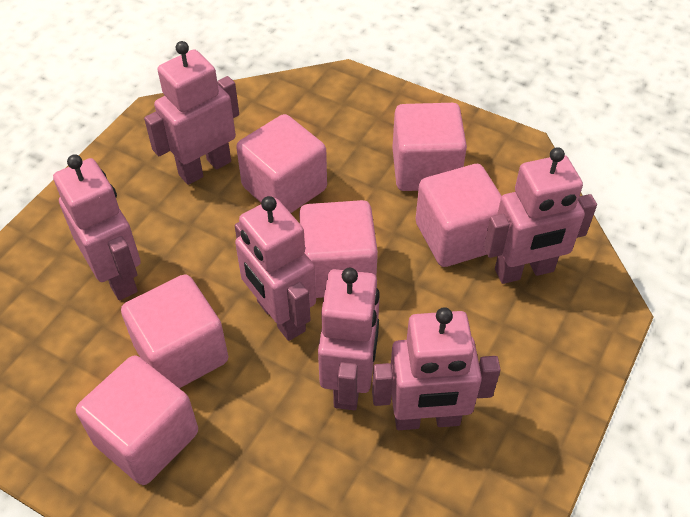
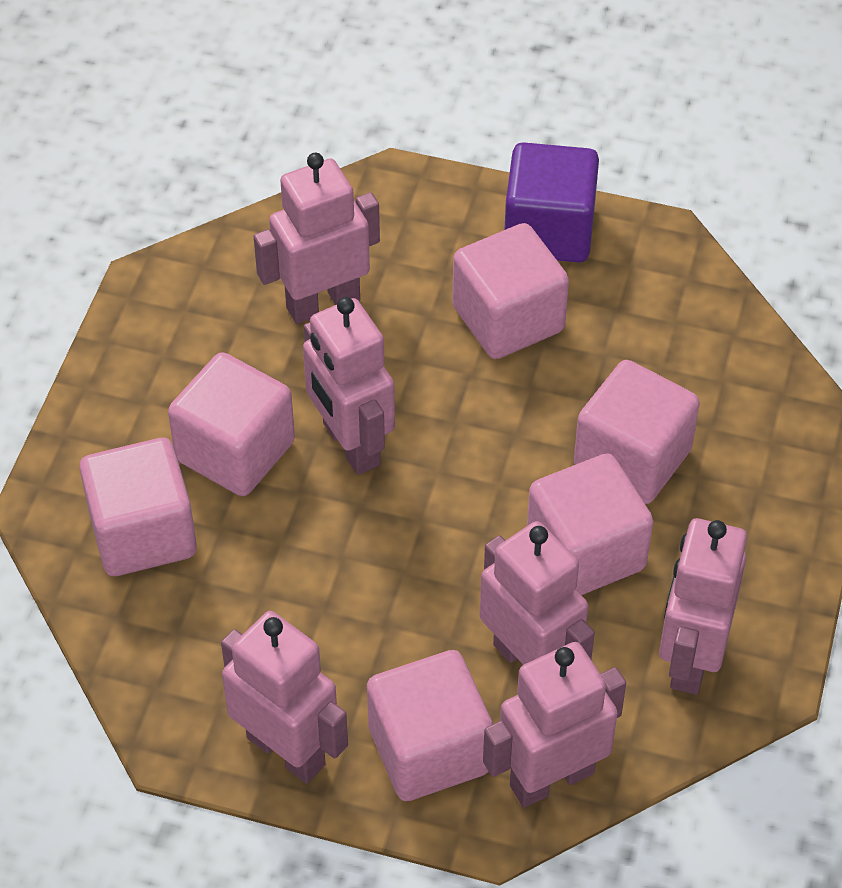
purple cube: none = 0 -> [504,142,599,263] = 1

